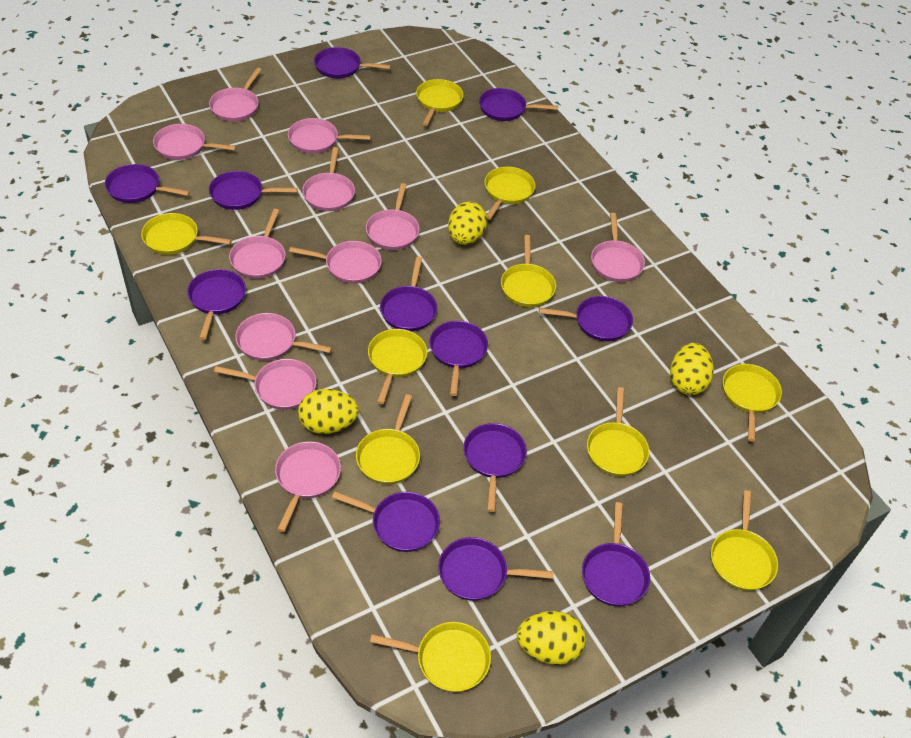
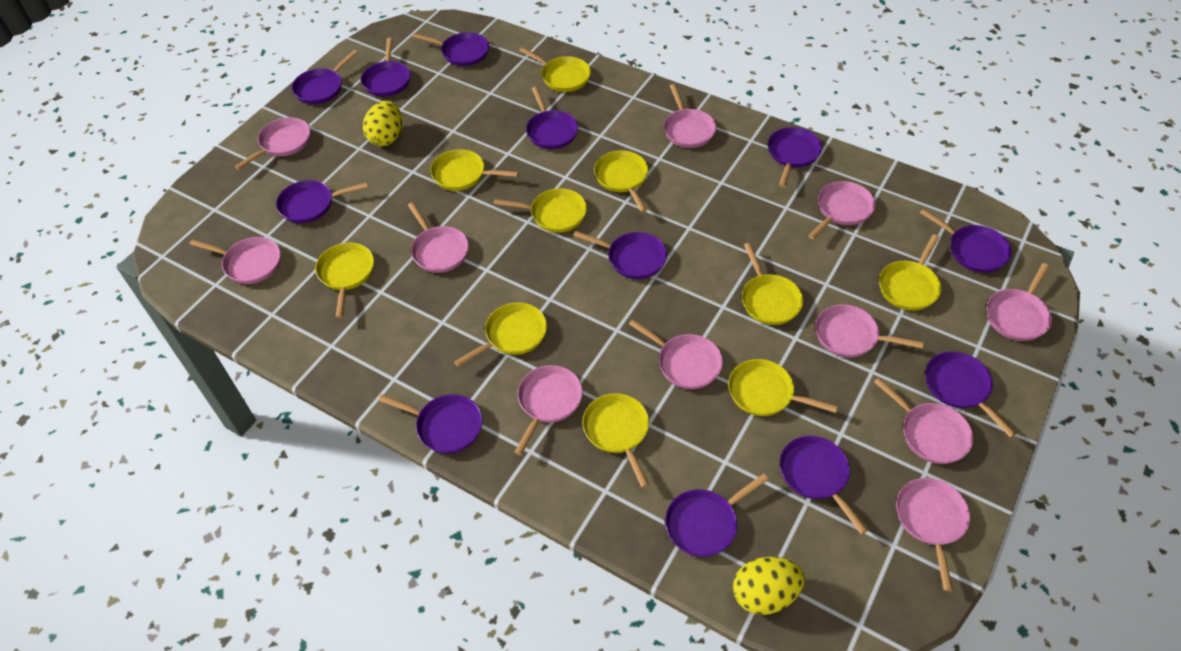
yellow egg: [298,389,359,434] [448,201,487,245] [517,611,586,665] [670,343,714,395] = 4 -> [363,101,402,146] [733,557,805,615] = 2

